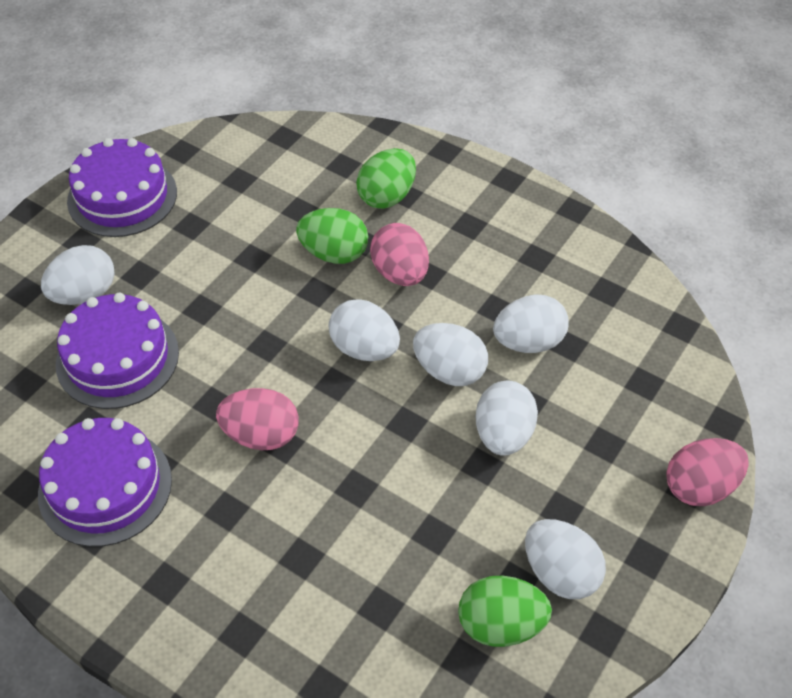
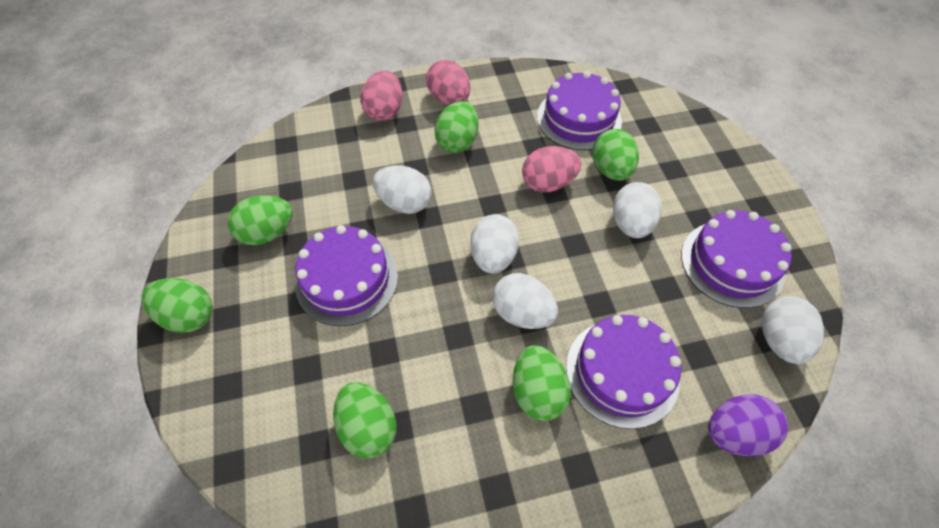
green egg: [296,208,368,264] [356,148,416,209] [458,576,552,647] = 3 -> [142,278,213,333] [228,195,293,245] [333,382,397,459] [434,101,479,153] [513,345,571,421] [593,129,639,181] = 6
purple cake: [38,418,172,547] [56,292,179,409] [67,138,177,237] = 3 -> [295,225,398,326] [537,71,622,150] [566,315,681,429] [681,210,792,308] = 4
purple egg: none = 0 -> [708,394,788,456] = 1
white egg: [41,245,115,305] [329,299,400,361] [413,323,488,386] [476,381,538,456] [493,294,569,353] [525,519,606,599] = 6 -> [373,166,432,214] [470,214,519,274] [492,273,558,329] [613,182,662,238] [762,296,824,364] = 5

